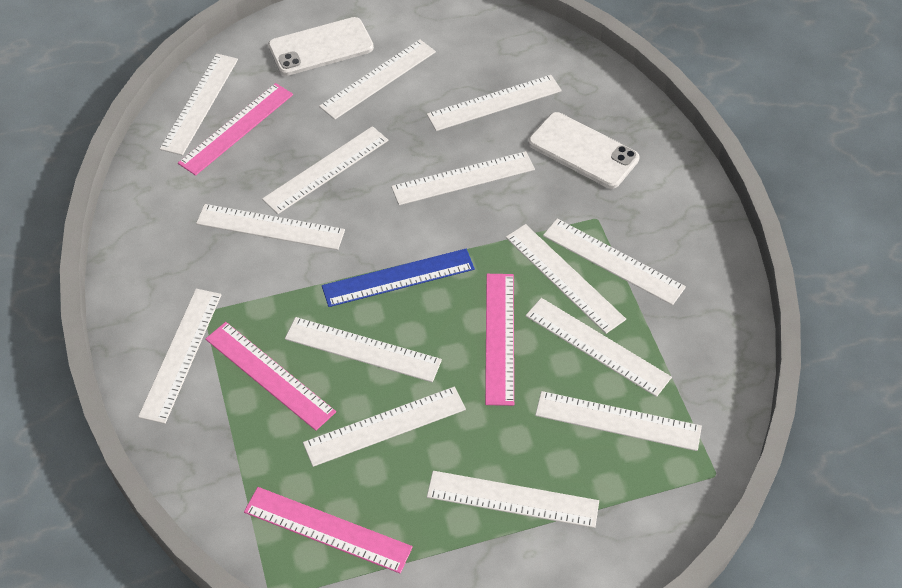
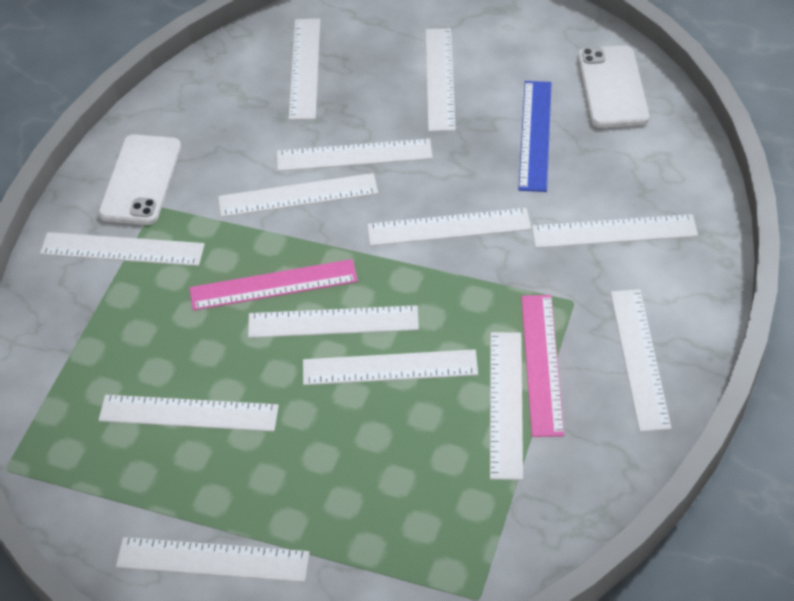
pink ruler: [178,83,293,176] [205,322,336,431] [244,487,413,573] [485,274,514,406] = 4 -> [189,259,358,311] [521,295,564,437] = 2
white ruler: [138,289,221,424] [160,54,238,155] [196,204,345,250] [262,126,388,214] [285,317,442,382] [303,387,466,467] [319,39,436,120] [391,151,535,206] [427,75,562,131] [427,471,599,528] [506,224,626,334] [525,298,672,397] [535,391,702,451] [543,219,686,305] = 14 -> [40,232,205,266] [99,395,279,432] [116,537,309,582] [218,173,378,217] [248,305,419,338] [277,139,433,171] [288,19,320,120] [303,349,478,385] [367,208,531,246] [425,28,456,132] [490,332,523,480] [532,214,698,248] [610,289,672,432] = 13

